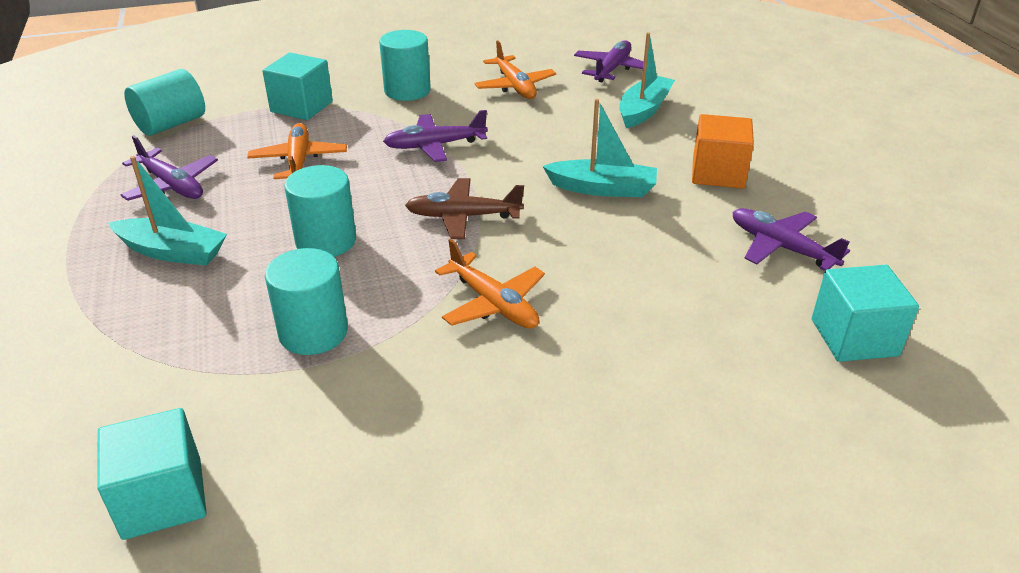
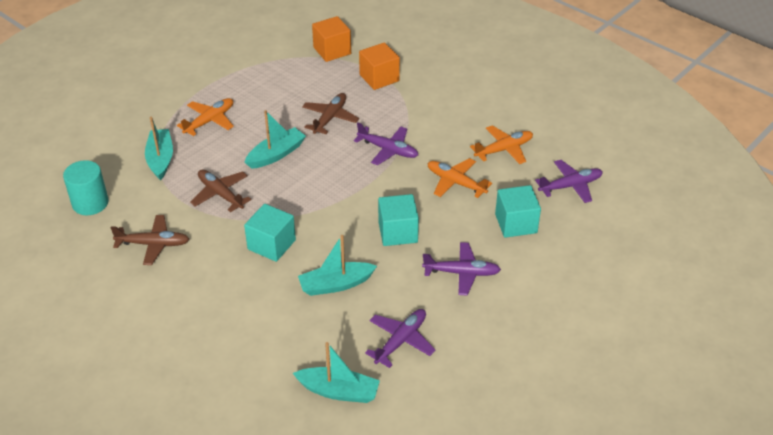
brown plane: [405,178,524,239] = 1 -> [110,215,189,265] [190,170,252,212] [302,93,359,134] = 3
orange cube: [692,114,754,189] = 1 -> [312,16,351,62] [359,42,400,90] = 2
turquoise boat: [108,156,227,266] [542,99,657,197] [619,32,675,128] = 3 -> [145,117,173,180] [245,110,306,169] [293,342,380,403] [298,235,377,296] = 4
turquoise cylinder: [124,69,205,136] [265,248,348,355] [284,165,356,257] [379,30,431,101] = 4 -> [63,160,109,215] = 1

